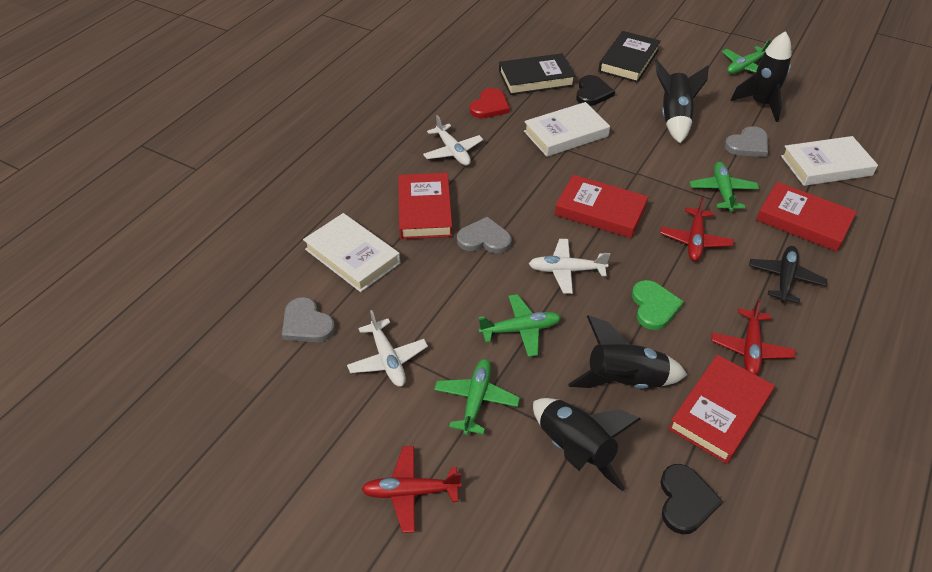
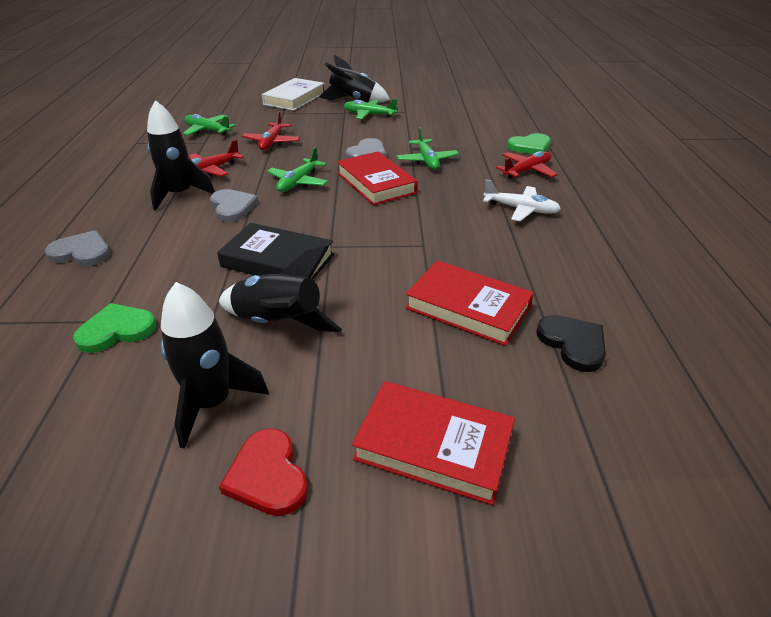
black book: [499,53,576,95] [598,31,661,83] = 2 -> [217,223,334,279] = 1
black heart: [576,75,615,106] [661,464,723,534] = 2 -> [536,315,606,372] = 1
black plane: [749,246,827,303] = 1 -> none = 0
green heart: [632,280,684,330] = 1 -> [73,303,156,353] [507,133,551,154] = 2
red book: [398,173,452,239] [555,175,648,238] [668,355,775,464] [756,182,857,252] = 4 -> [337,151,418,205] [352,381,515,505] [405,260,534,346] = 3
white book: [303,213,400,292] [524,102,610,157] [781,136,878,186] = 3 -> [262,78,324,111] = 1
white plane: [347,310,428,386] [423,115,483,166] [529,239,610,294] = 3 -> [483,179,561,222] = 1

